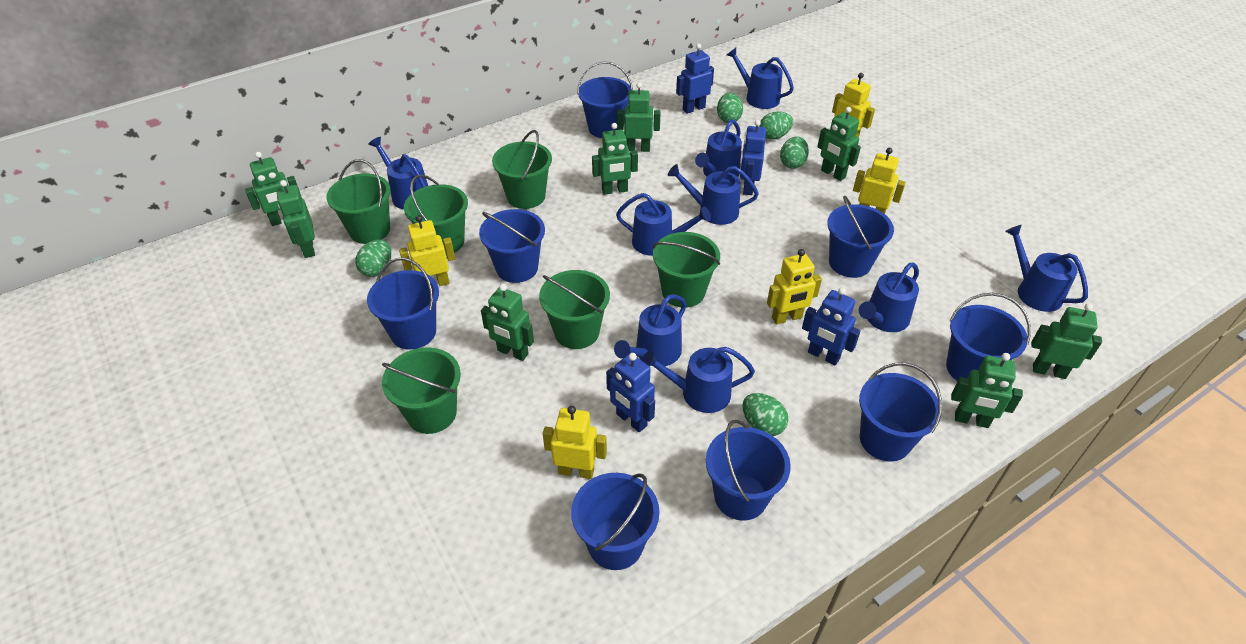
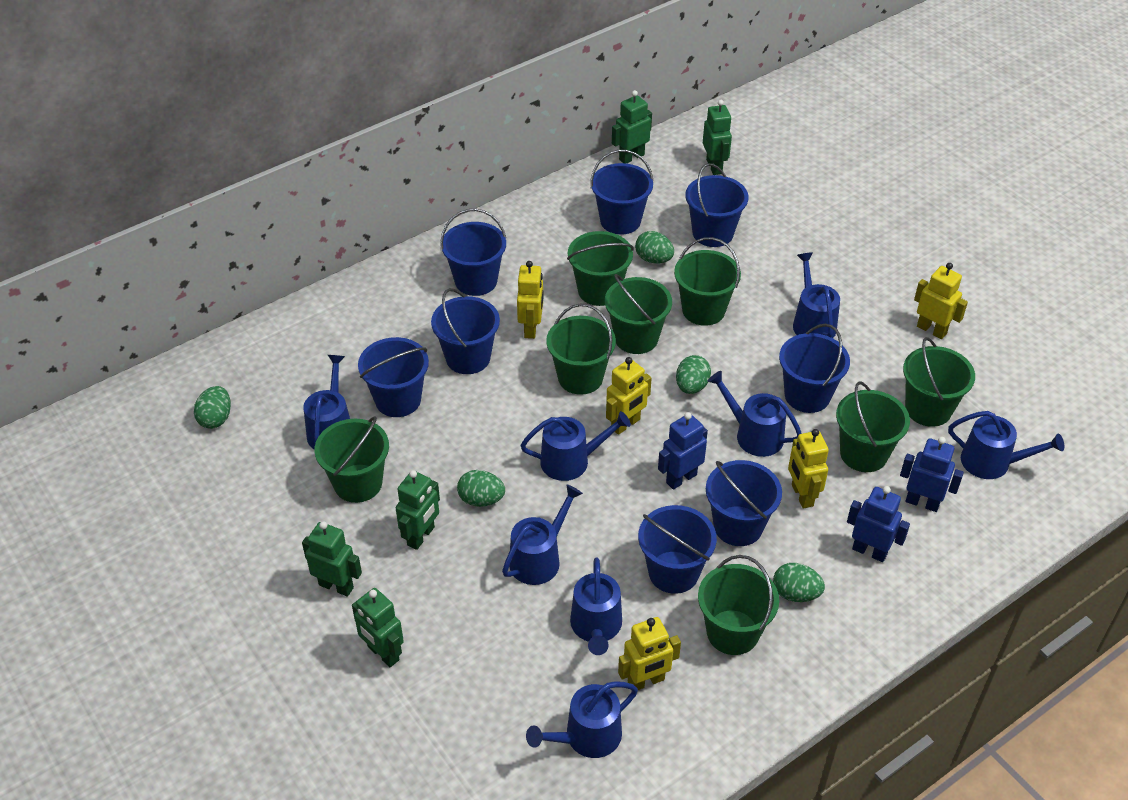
blue robot: [606,353,655,432] [676,44,714,114] [740,120,766,195] [802,287,861,366] = 4 -> [658,412,708,490] [847,486,910,562] [900,437,964,512] = 3
blue watering can: [369,137,428,210] [614,294,687,366] [616,193,711,256] [642,347,755,413] [668,164,759,225] [695,119,742,177] [727,48,794,109] [859,262,919,332] [1005,225,1088,312] = 9 -> [303,355,350,450] [502,485,583,585] [521,411,631,481] [526,681,638,758] [570,557,622,655] [708,371,802,457] [793,252,840,338] [948,411,1064,479] = 8
green bucket: [326,159,391,244] [382,348,461,434] [404,175,468,253] [492,130,552,209] [539,270,610,349] [653,232,720,308] = 6 -> [314,416,389,503] [546,304,616,395] [567,231,634,306] [605,274,672,354] [674,237,741,326] [698,555,779,655] [836,381,910,472] [903,337,975,427] = 8
green robot: [245,152,300,226] [277,180,315,258] [481,284,534,361] [592,123,638,195] [617,82,661,152] [817,107,861,181] [951,353,1023,428] [1031,303,1102,379] = 8 -> [302,521,362,597] [352,588,404,667] [396,470,440,550] [612,90,652,164] [703,100,732,175] = 5

